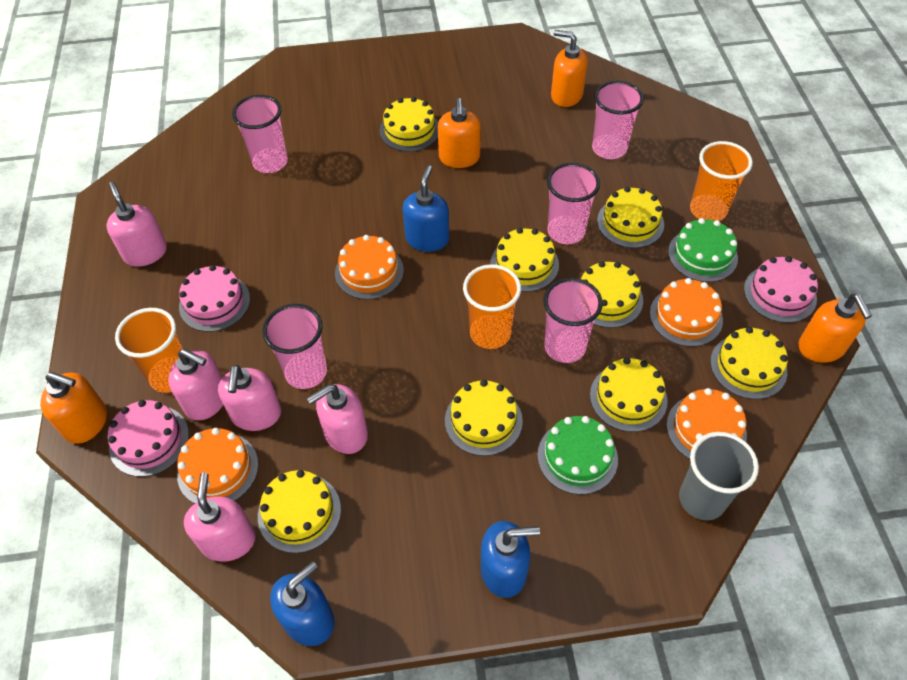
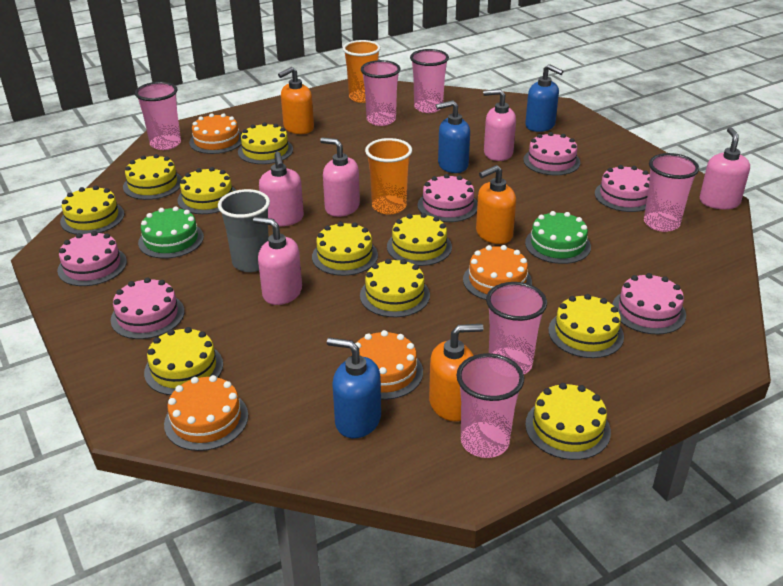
orange cup: [115,308,183,393] [463,264,521,349] [690,141,753,221] = 3 -> [343,40,381,103] [365,138,412,215] = 2
orange soap dispenser: [40,372,107,444] [438,98,481,168] [551,30,588,107] [799,294,872,363] = 4 -> [278,67,314,134] [429,324,484,421] [476,165,516,244] = 3
pink cake: [108,400,189,477] [179,265,250,332] [744,256,818,323] = 3 -> [57,231,127,286] [111,278,184,339] [418,174,478,222] [523,132,580,175] [595,165,650,212] [612,273,686,335] = 6
pink cup: [232,95,288,173] [262,304,327,389] [543,278,603,363] [547,163,600,244] [592,81,644,159] = 5 -> [135,82,181,150] [361,60,400,126] [410,49,449,113] [456,353,524,458] [486,282,547,374] [644,153,699,232] = 6
yellow cake: [258,470,341,553] [380,97,438,152] [445,380,523,456] [490,228,559,292] [580,261,643,328] [590,357,668,432] [597,187,664,248] [710,327,788,399] = 8 -> [60,186,124,235] [123,154,182,200] [144,327,223,395] [177,167,236,214] [238,122,293,164] [312,222,378,276] [360,259,430,317] [387,213,452,266] [525,383,611,460] [548,294,624,358] = 10

